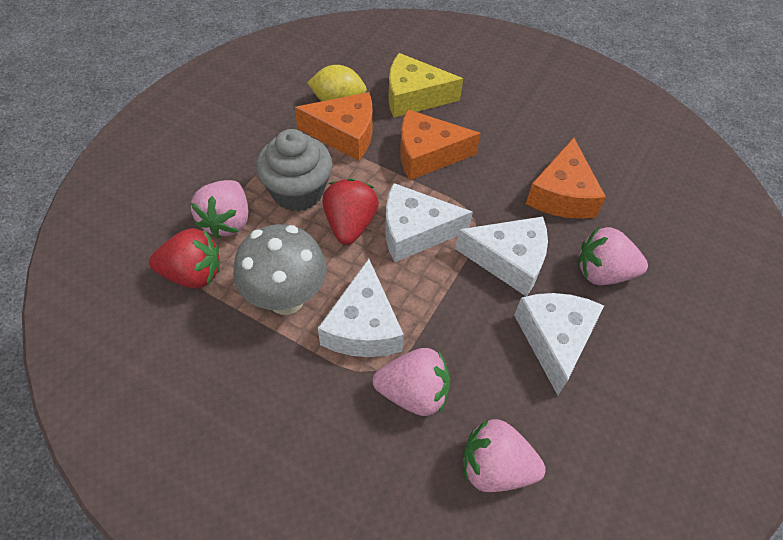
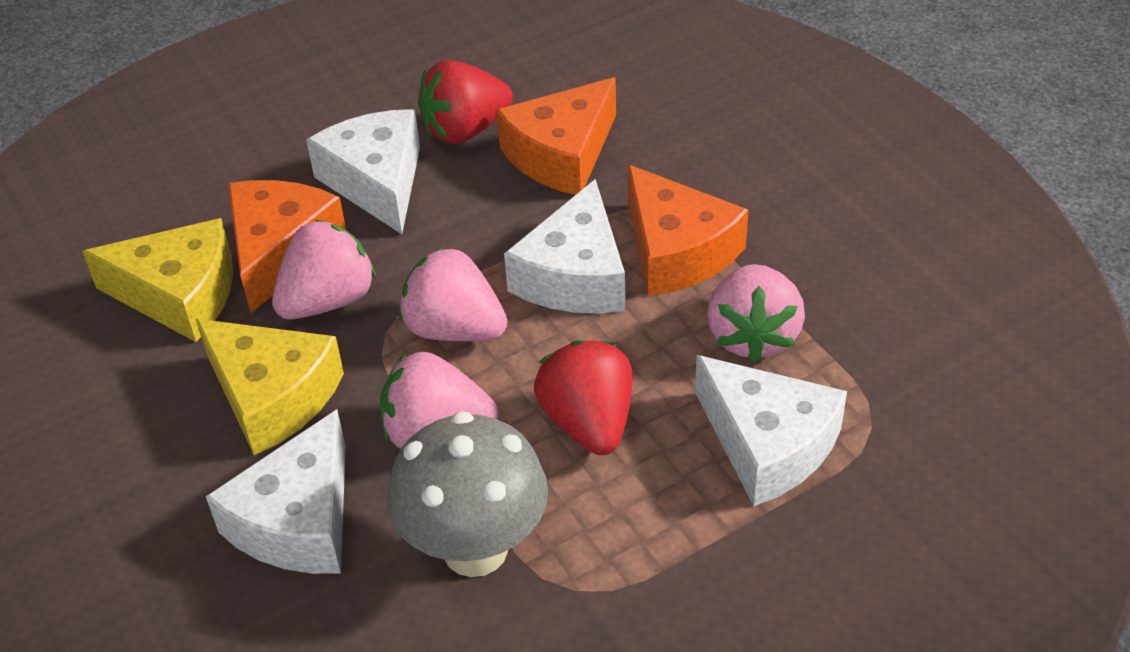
grey cupcake: [256,129,332,212] = 1 -> none = 0
yellow cheese: [388,53,463,118] = 1 -> [82,218,233,342] [196,319,344,455] = 2
yellow lemon: [307,65,367,102] = 1 -> none = 0

